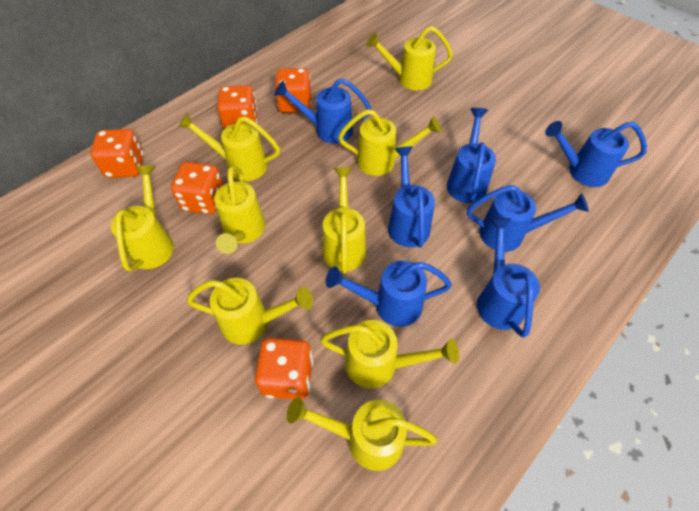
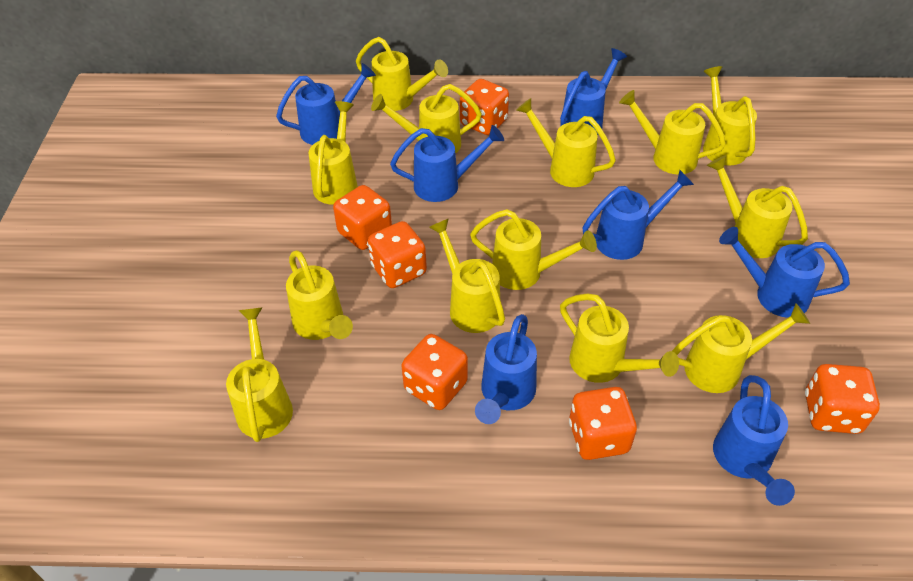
orange dice: [90,129,144,178] [171,162,223,214] [217,85,258,129] [255,338,313,399] [274,68,311,113] = 5 -> [333,185,392,250] [368,221,427,288] [402,334,468,410] [460,79,509,135] [569,387,637,460] [805,364,880,434] = 6
yellow watering can: [111,166,174,272] [178,112,280,181] [187,278,313,345] [214,166,266,254] [287,397,438,471] [320,320,459,388] [322,167,366,274] [338,109,441,176] [366,26,453,90] = 9 -> [226,307,293,442] [286,250,353,340] [308,101,358,205] [356,37,448,111] [371,84,482,154] [429,218,505,333] [470,209,597,290] [516,98,616,187] [560,294,679,383] [619,90,726,175] [672,304,810,393] [703,66,757,166] [707,155,808,258] = 13

